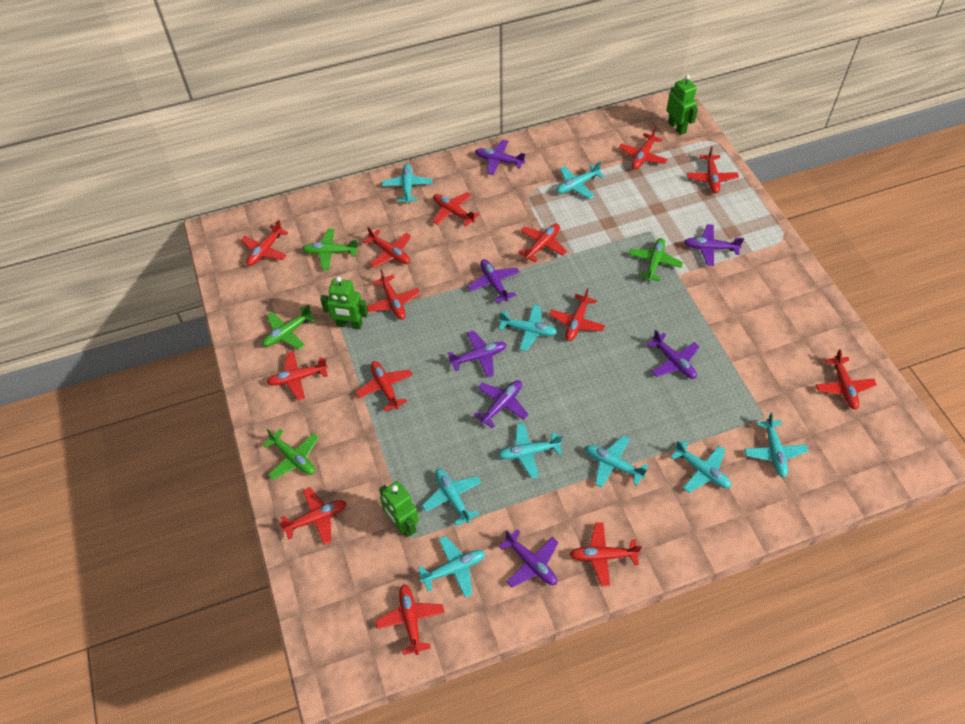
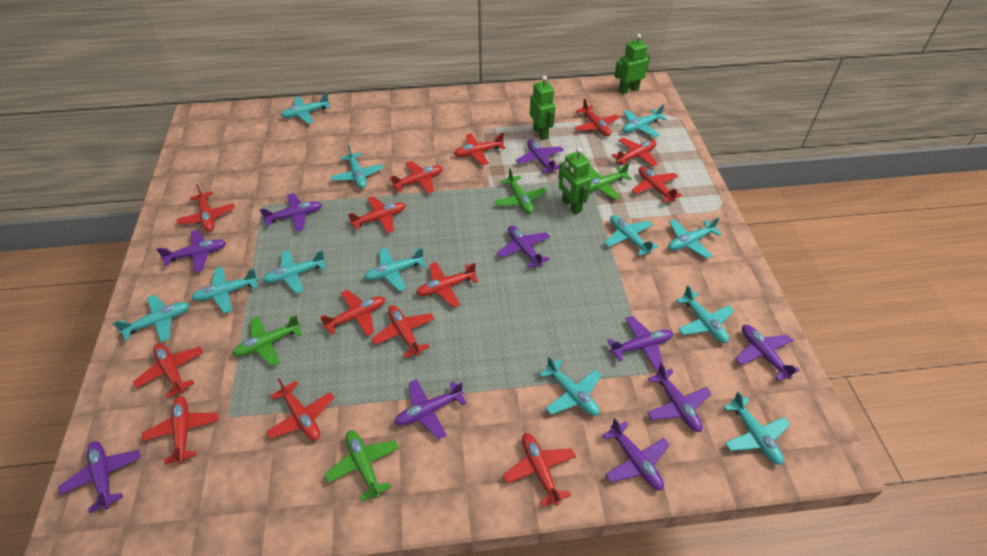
purple plane: [448,331,507,378] [467,259,520,303] [474,380,529,428] [475,140,526,175] [499,529,559,588] [647,330,699,379] [684,224,744,266] = 7 -> [58,441,141,513] [156,230,226,273] [260,193,322,232] [394,379,466,439] [497,225,550,268] [516,139,564,173] [602,418,670,490] [607,316,673,370] [647,363,712,432] [736,325,800,381] = 10
turquoise plane: [382,164,433,204] [418,536,485,597] [422,469,482,526] [498,423,562,479] [499,305,558,351] [556,161,604,199] [585,436,648,488] [670,441,731,493] [744,412,808,478] = 9 -> [113,295,190,342] [191,267,258,313] [263,250,326,294] [281,93,330,124] [331,145,383,189] [364,248,426,291] [539,357,601,416] [604,215,658,256] [623,105,667,137] [668,217,722,259] [676,285,734,343] [723,391,791,465] = 12

